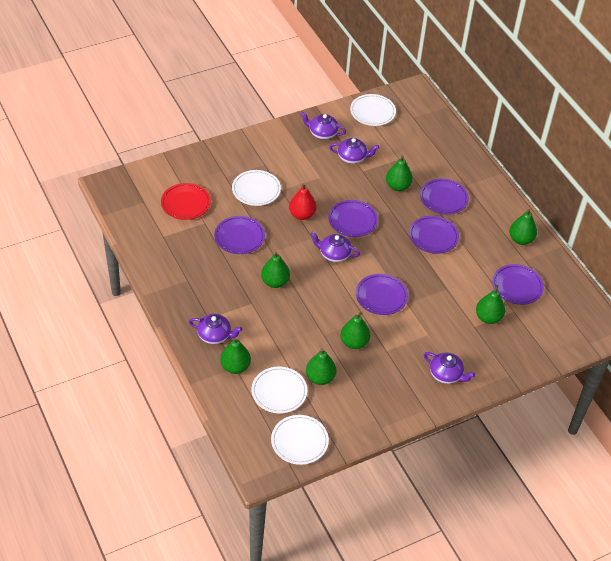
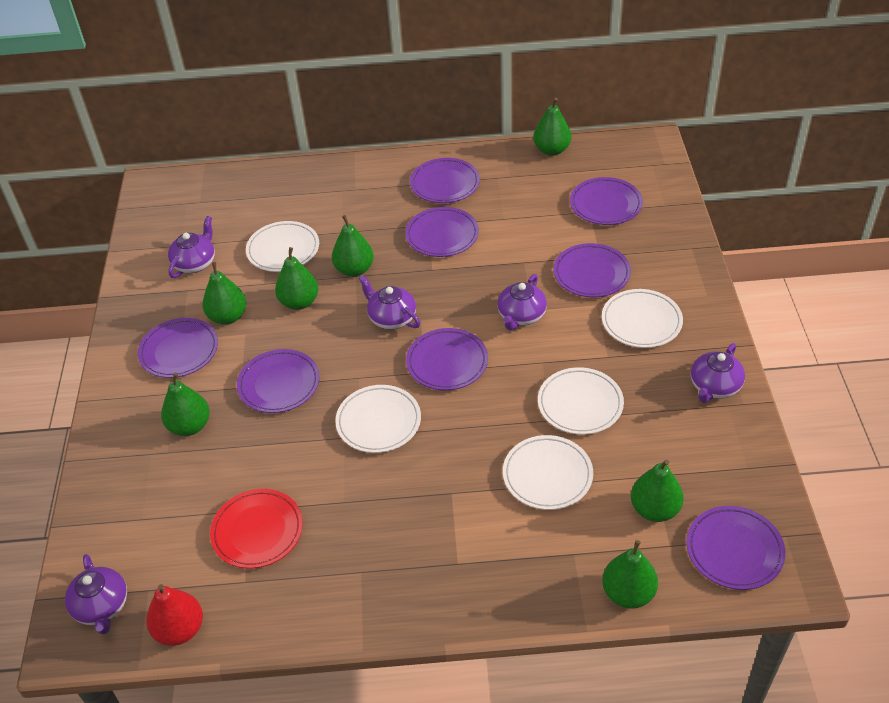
purple plate: [214,216,265,254] [328,200,378,237] [356,274,408,315] [409,216,459,254] [420,178,469,215] [492,264,544,305] = 6 -> [138,318,218,378] [237,349,320,413] [405,207,479,257] [406,328,488,390] [410,158,480,203] [554,243,631,297] [570,177,643,225] [686,506,785,590] = 8
white plate: [232,170,281,206] [251,367,307,413] [271,415,329,465] [350,94,396,126] = 4 -> [246,221,319,272] [335,385,421,453] [503,435,593,510] [538,367,624,435] [602,289,683,348] = 5

